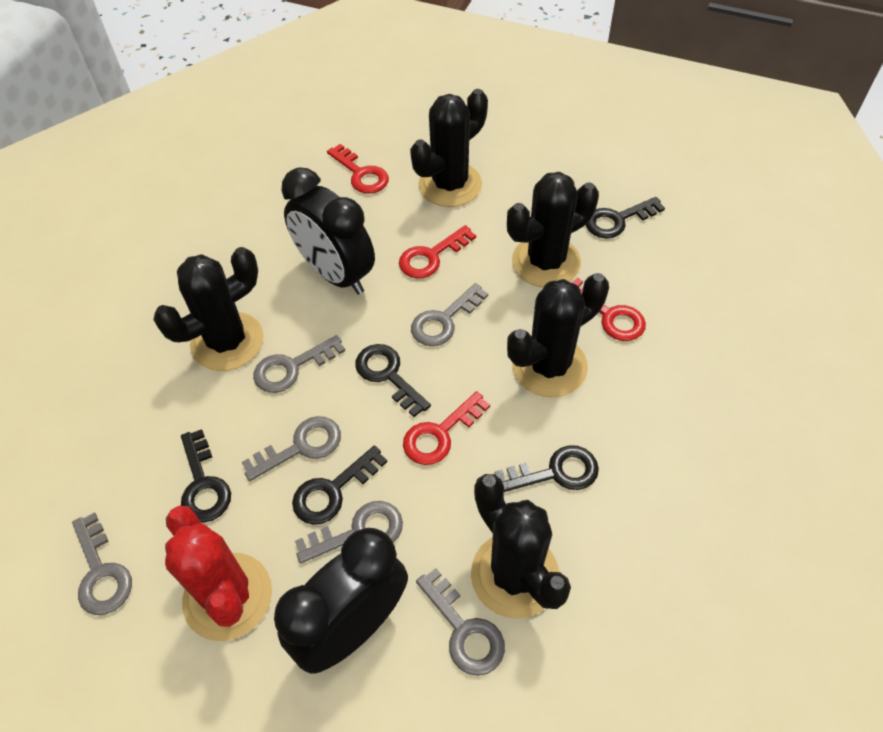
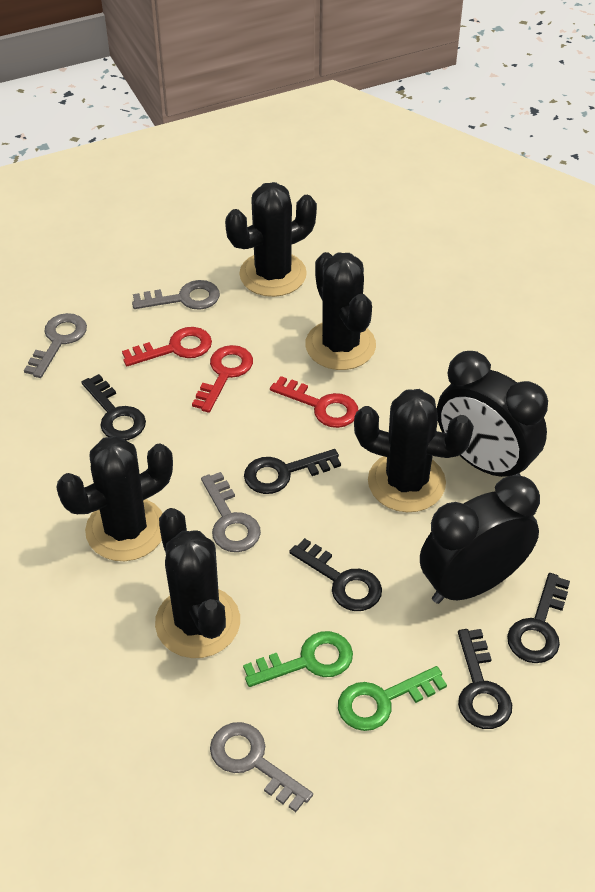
green key: none = 0 -> [243,631,353,687] [338,666,447,731] = 2
grey key: [72,513,132,615] [241,416,341,481] [253,335,345,393] [295,501,403,563] [411,283,488,346] [416,568,505,676] = 6 -> [24,313,87,378] [132,280,220,310] [201,472,261,552] [210,722,313,812] = 4
red cactus: [165,506,272,641] = 1 -> none = 0
red key: [327,144,389,194] [399,225,476,278] [403,391,490,465] [573,278,646,341] = 4 -> [122,327,212,366] [192,345,253,413] [270,376,358,428] = 3

